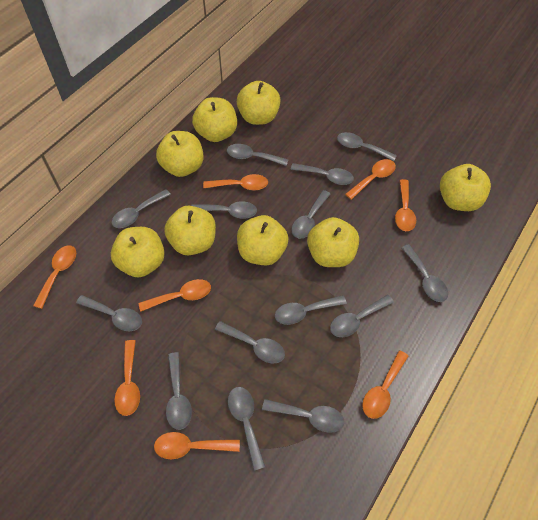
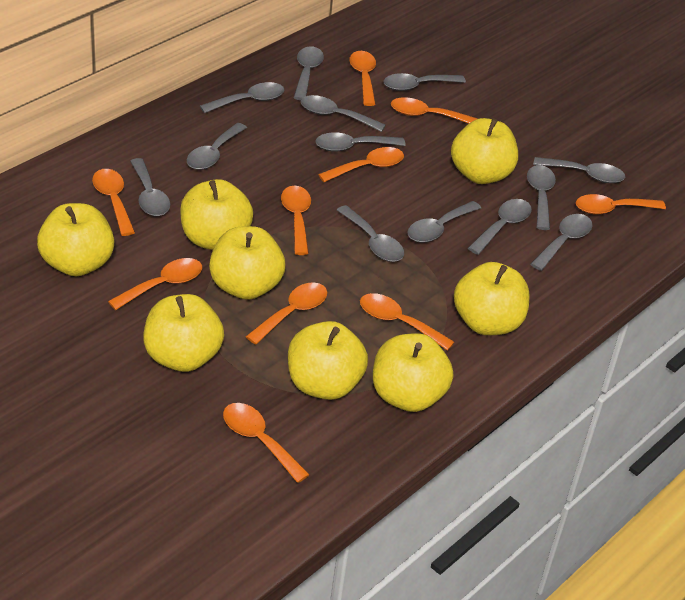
grey spoon: [76,295,142,331] [112,189,171,228] [166,352,192,430] [191,201,257,219] [215,321,285,364] [227,144,289,166] [228,387,265,471] [262,399,344,433] [275,295,347,325] [291,163,354,185] [291,190,330,239] [330,295,394,337] [337,132,397,161] [402,244,448,302] = 14 -> [130,158,170,216] [187,123,247,170] [200,82,285,113] [294,46,324,100] [300,95,386,132] [316,132,406,152] [337,205,404,262] [383,73,466,91] [407,201,481,243] [468,199,532,255] [527,165,556,230] [530,214,593,271] [533,157,625,183] = 13
orange spoon: [33,245,76,309] [114,340,140,416] [138,279,211,312] [154,432,240,459] [203,174,268,190] [345,159,396,200] [362,350,408,419] [395,179,416,231] = 8 -> [92,169,135,236] [108,258,202,310] [223,403,310,483] [245,282,327,345] [281,186,311,255] [318,147,404,182] [350,51,376,106] [360,293,454,351] [391,97,478,124] [576,194,666,215] = 10

